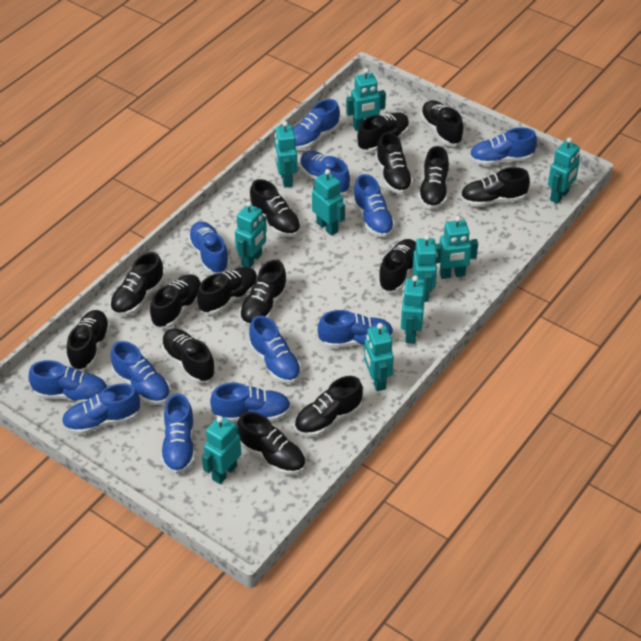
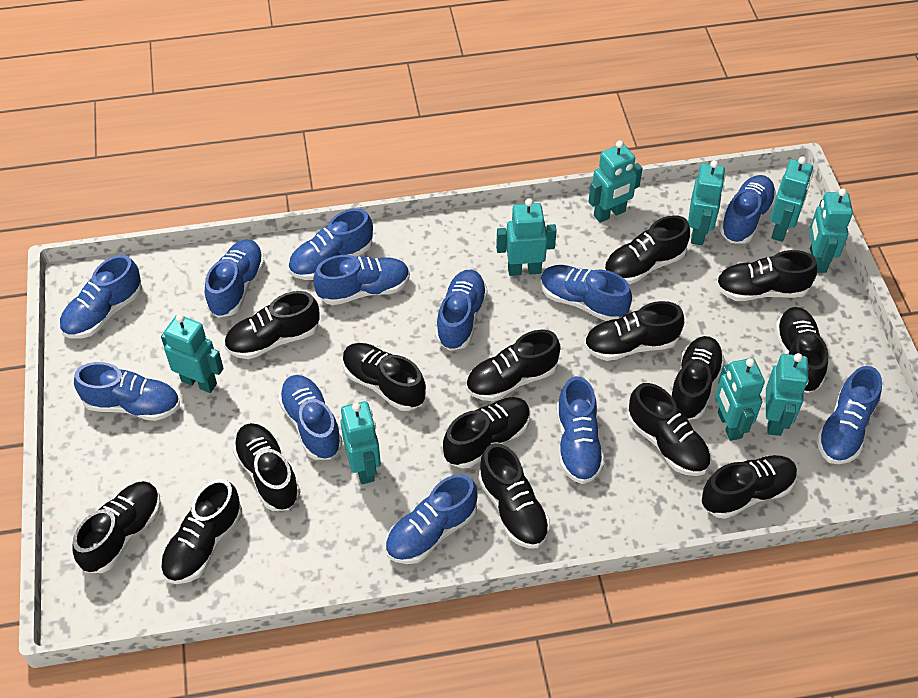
turquoise robot: [202,416,241,484] [235,201,267,268] [275,121,298,188] [312,169,345,236] [346,68,386,131] [364,323,394,391] [401,276,425,343] [412,235,438,302] [436,216,478,279] [548,137,580,204] = 10 -> [161,314,224,393] [341,401,381,484] [496,198,557,276] [588,140,643,223] [688,160,725,245] [715,358,765,441] [766,353,809,436] [770,157,813,242] [809,188,853,273] = 9

